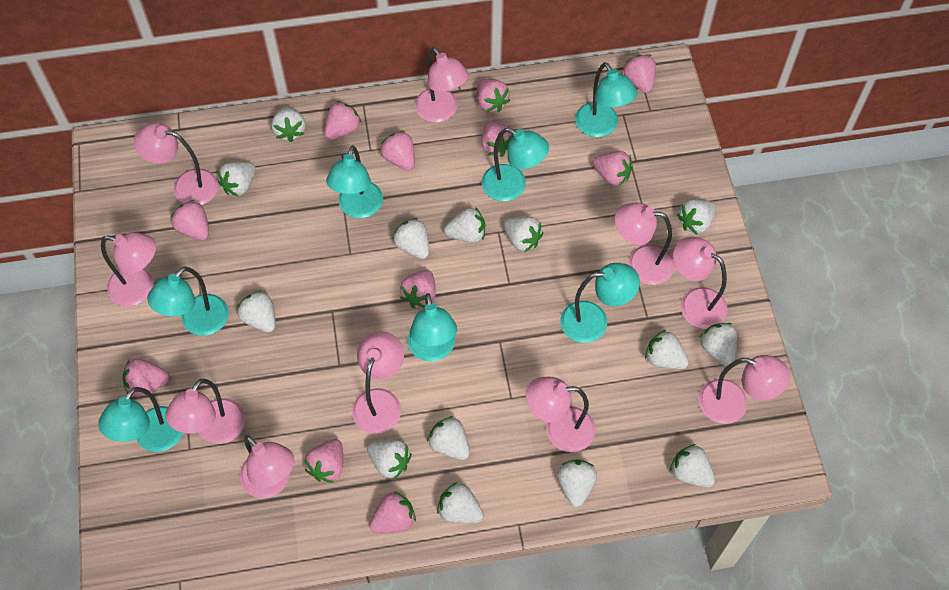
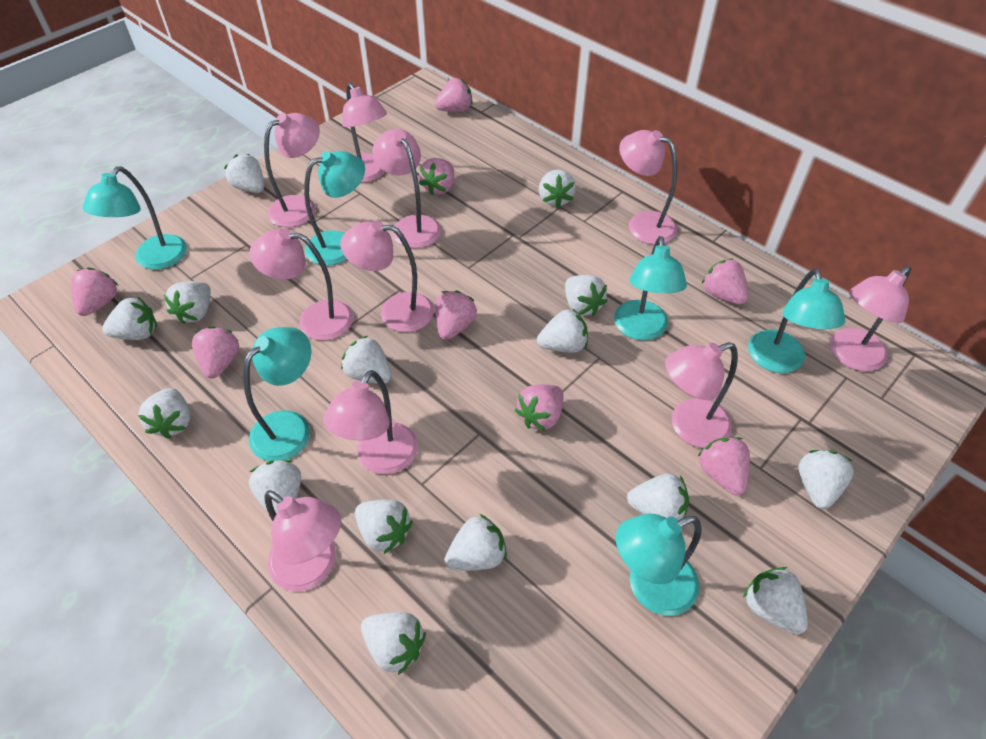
pink strawberry: [122,359,169,397] [171,200,209,240] [305,439,343,482] [325,101,362,140] [370,491,416,533] [380,131,415,170] [400,270,436,309] [477,79,510,112] [482,121,514,157] [593,151,633,186] [623,54,656,93] = 11 -> [71,268,119,316] [192,326,239,379] [419,158,454,195] [435,78,473,112] [435,291,477,340] [515,384,564,431] [698,437,750,496] [701,259,748,305] = 8
turquoise lamp: [98,387,183,452] [147,267,229,336] [326,145,383,218] [408,293,457,362] [482,128,549,201] [560,263,640,343] [575,62,637,137] = 7 -> [83,166,187,270] [243,327,311,461] [304,151,365,266] [614,236,687,341] [616,514,702,616] [748,268,845,373] = 6
white strawberry: [218,162,256,197] [237,290,276,332] [271,106,306,142] [367,439,412,480] [393,218,429,259] [427,416,470,460] [437,482,484,523] [444,207,485,243] [503,217,543,252] [557,459,597,507] [645,330,689,369] [670,444,715,487] [677,199,716,235] [699,323,738,366] = 14 -> [102,296,157,340] [138,388,190,439] [163,281,211,324] [224,154,264,193] [249,460,301,514] [341,336,392,384] [355,499,413,554] [361,612,426,675] [445,514,507,571] [537,308,588,353] [539,170,576,208] [565,275,607,316] [627,474,689,520] [743,567,808,634] [799,450,854,509] = 15

